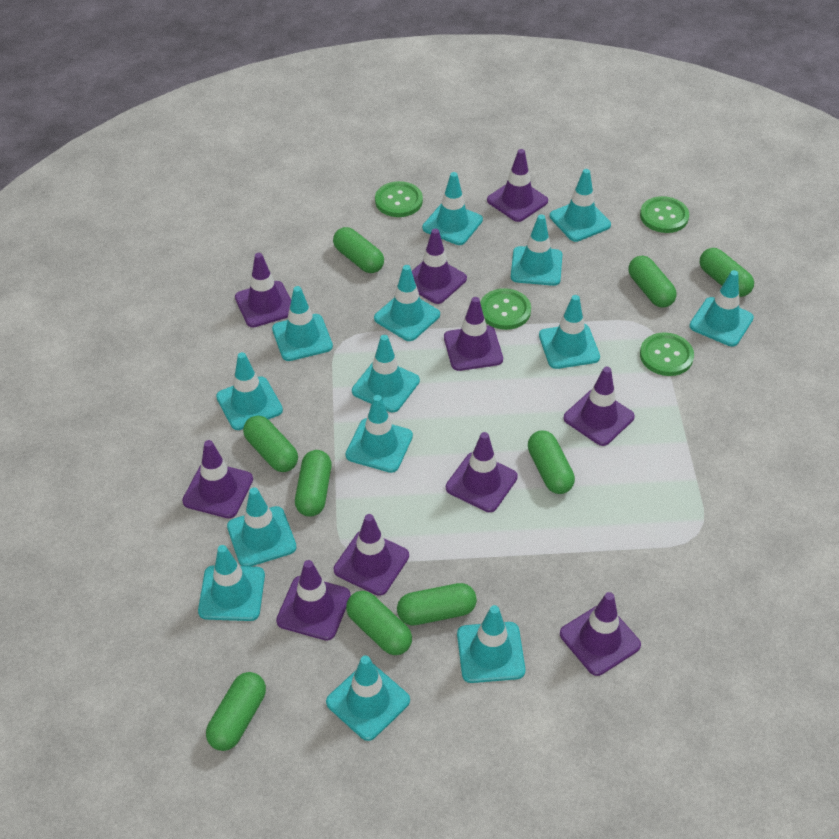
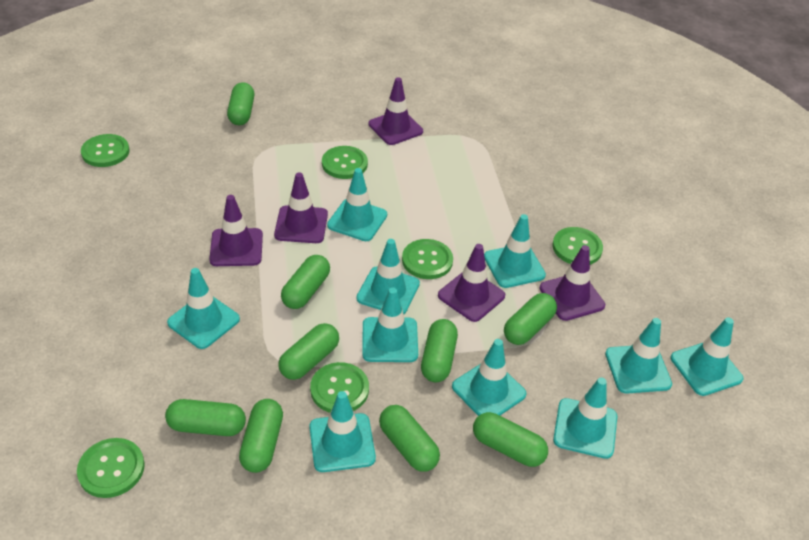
green button: [375,181,423,217] [480,288,531,330] [640,196,689,233] [640,332,694,376] = 4 -> [77,438,145,498] [81,134,130,167] [310,362,369,413] [322,146,368,179] [402,239,453,279] [552,227,603,265] = 6
purple traffic cone: [182,440,253,518] [235,253,291,327] [276,560,351,641] [334,514,409,596] [412,229,467,304] [444,297,503,371] [446,432,518,512] [487,149,548,222] [560,592,641,676] [564,367,635,446] = 10 -> [209,195,263,266] [274,172,328,243] [369,78,423,145] [438,244,505,322] [539,245,605,321] = 5
turquoise traffic cone: [198,545,265,621] [216,352,283,430] [227,487,297,566] [272,286,333,361] [326,655,410,741] [345,395,413,473] [352,335,420,412] [374,265,440,341] [422,172,483,245] [457,605,525,683] [511,214,562,286] [539,295,600,369] [550,169,611,242] [689,270,754,347] = 14 -> [167,268,240,349] [309,391,376,472] [327,168,387,241] [356,239,420,314] [362,288,418,362] [452,339,527,416] [484,214,546,288] [553,377,617,459] [605,318,672,394] [671,317,743,396] = 10

